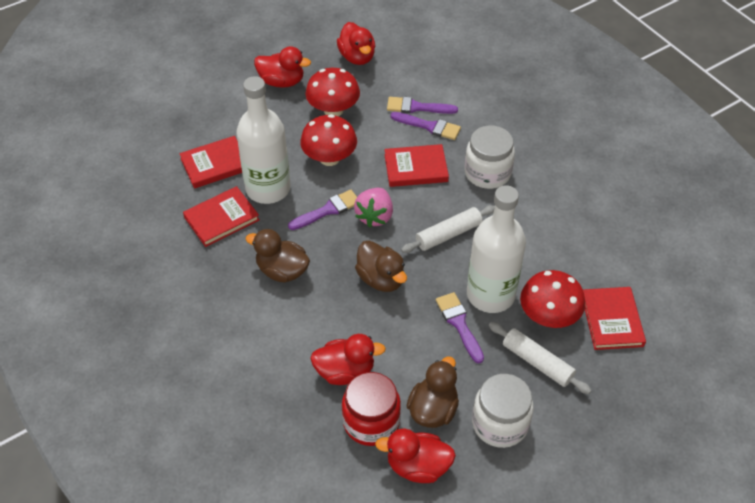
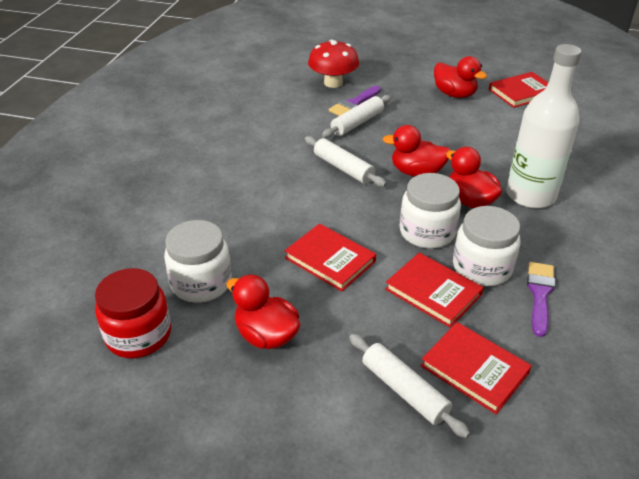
brown duck: [246,229,310,282] [355,241,407,292] [406,356,459,428] = 3 -> none = 0
pink strawberry: [354,188,393,227] = 1 -> none = 0
purple brush: [288,190,357,230] [387,97,458,114] [391,112,461,140] [436,292,484,363] = 4 -> [329,86,381,116] [527,262,555,337] = 2
red mushroom: [300,114,357,166] [305,68,360,116] [520,270,585,328] = 3 -> [308,40,359,88] = 1
white bottle: [236,76,290,204] [467,185,526,313] = 2 -> [506,44,582,208] = 1
white jar: [464,125,515,189] [472,374,534,448] = 2 -> [164,220,232,303] [400,173,461,249] [453,206,520,286] = 3
white rolling pin: [401,205,495,253] [489,322,592,394] = 2 -> [305,136,387,187] [322,95,391,138] [349,334,470,438] = 3

